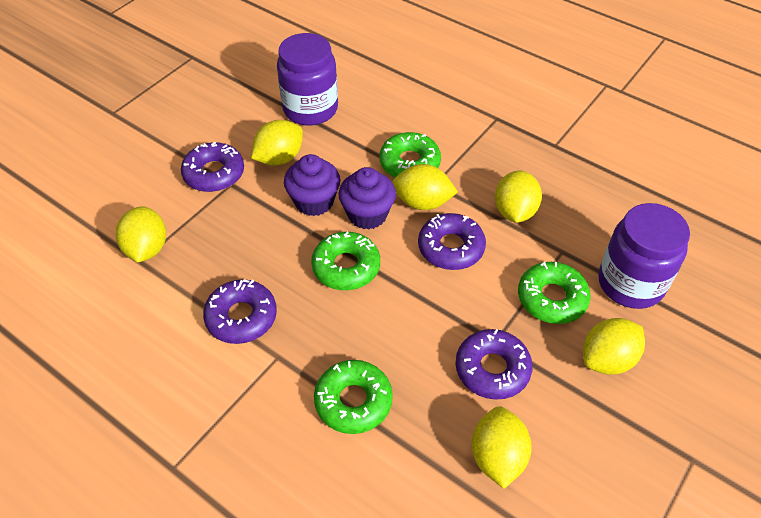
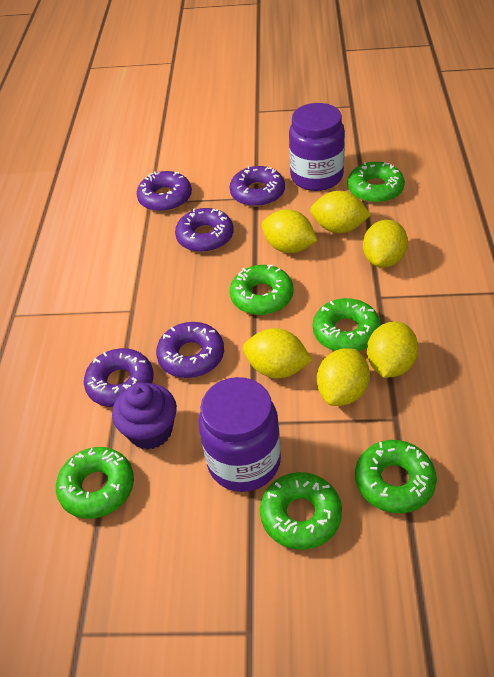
green donut: [311,232,380,290] [314,360,393,434] [380,132,441,177] [518,262,591,324] = 4 -> [56,447,134,519] [230,265,294,315] [260,472,342,550] [313,298,381,351] [348,162,405,203] [355,440,437,513] = 6
purple cupcake: [284,154,340,216] [339,167,396,230] = 2 -> [112,383,177,450] = 1
purple donut: [181,142,244,192] [203,279,277,344] [418,213,486,270] [456,329,533,400] = 4 -> [84,348,154,407] [137,171,192,212] [156,322,224,378] [175,208,234,252] [230,166,285,207] = 5

